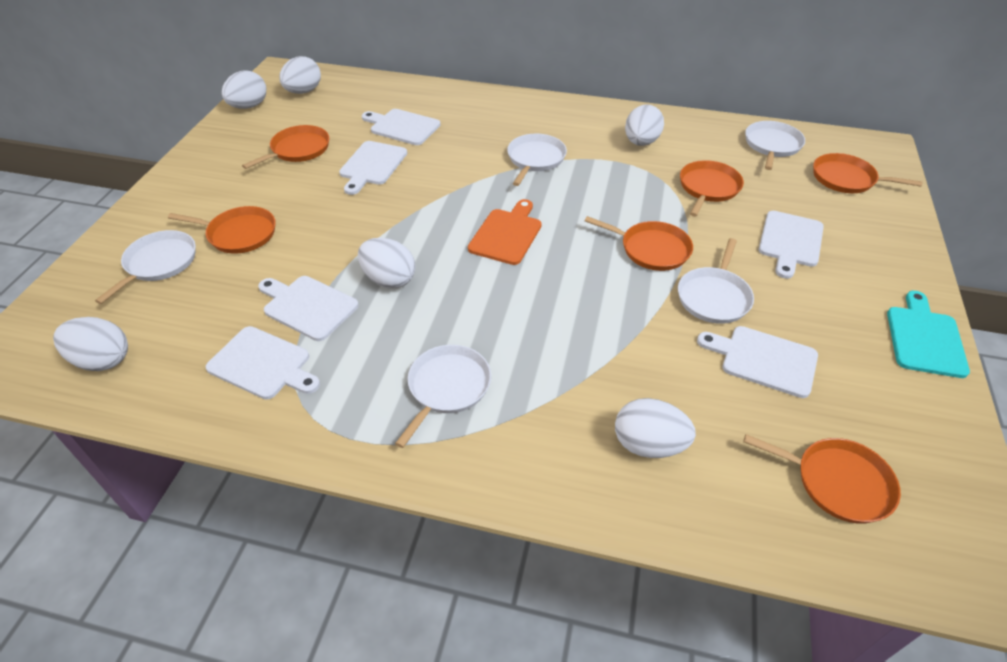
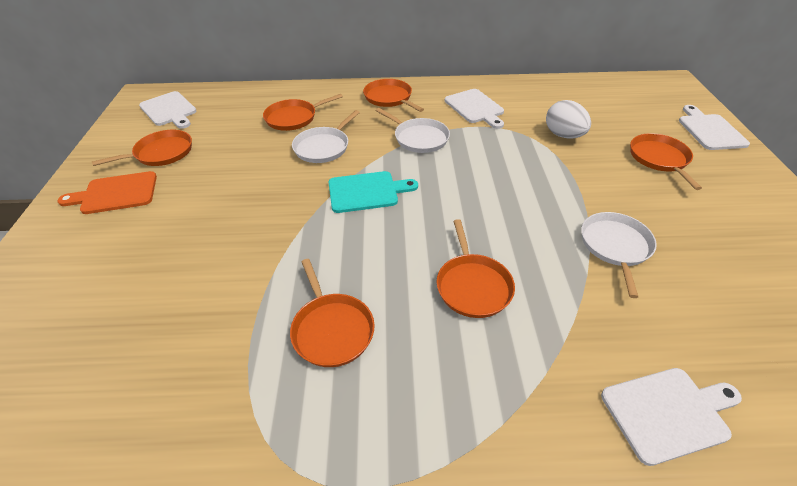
white cutting board: [206,326,320,399] [258,276,359,341] [339,141,407,195] [362,109,441,145] [697,326,818,398] [759,211,824,279] = 6 -> [139,91,197,129] [445,89,504,129] [601,368,742,466] [679,105,750,150] = 4
white egg: [53,317,128,371] [222,70,266,109] [279,56,321,94] [358,238,415,288] [615,398,696,458] [625,104,664,146] = 6 -> [546,100,591,139] = 1
white pan: [95,230,196,304] [395,345,491,448] [507,133,567,186] [678,238,754,324] [745,121,805,170] = 5 -> [292,110,360,163] [375,108,450,153] [581,212,657,298] = 3

